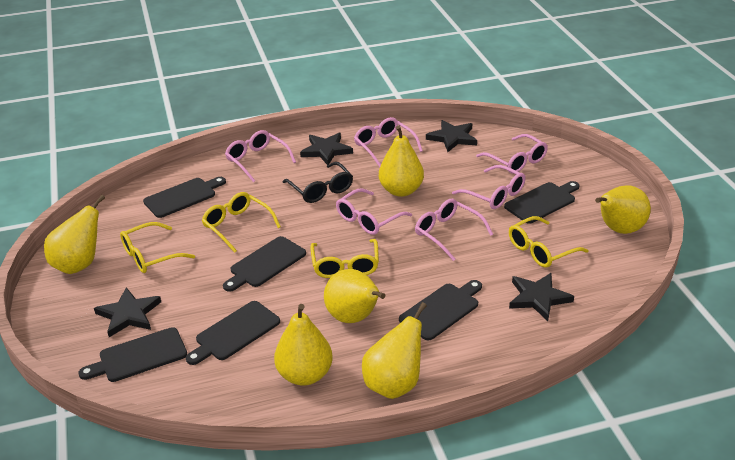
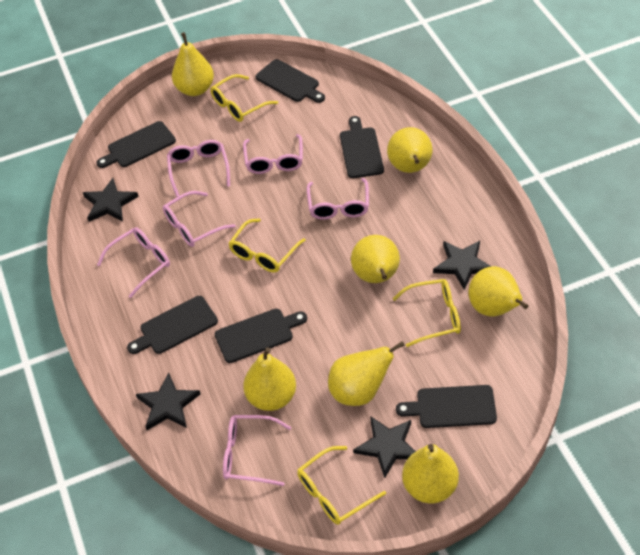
black glasses: [283,162,353,203] = 1 -> none = 0
yellow pear: [44,195,105,274] [274,304,333,386] [324,269,386,323] [362,302,427,399] [379,125,424,197] [595,185,651,234] = 6 -> [172,32,214,96] [243,347,296,411] [328,341,405,406] [351,235,400,283] [387,127,433,173] [402,444,459,503] [468,266,528,317] = 7

